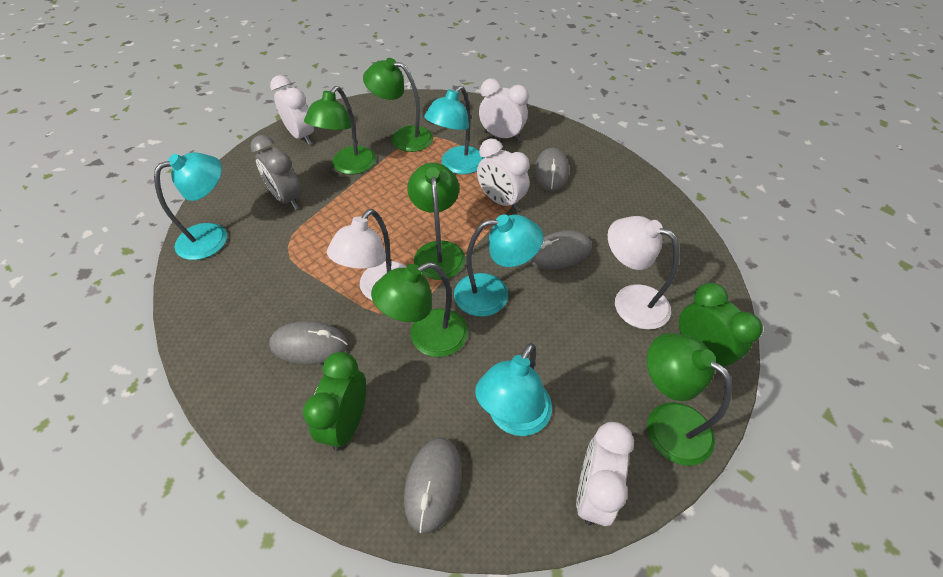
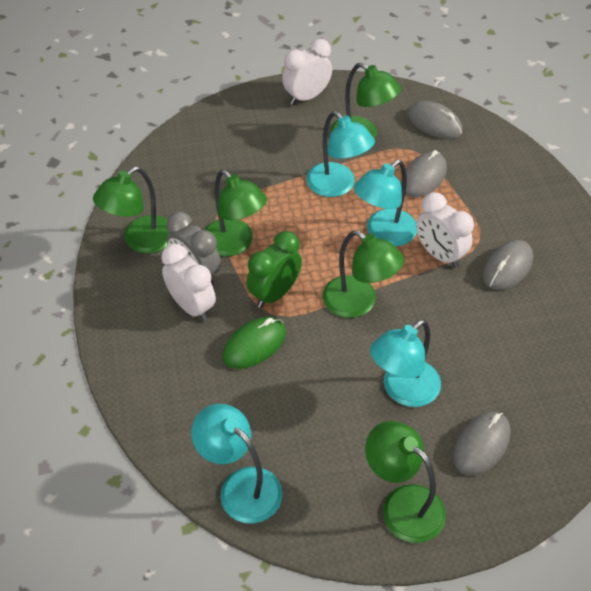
green clock: [303,352,366,451] [679,283,763,366] = 2 -> [247,231,302,308] = 1
green mouse: none = 0 -> [223,317,286,369] = 1
white clock: [270,75,314,144] [477,139,530,211] [479,79,529,141] [576,422,634,526] = 4 -> [161,244,216,321] [282,39,332,105] [416,192,474,268] = 3
white lamp: [327,209,407,301] [608,216,679,330] = 2 -> none = 0

